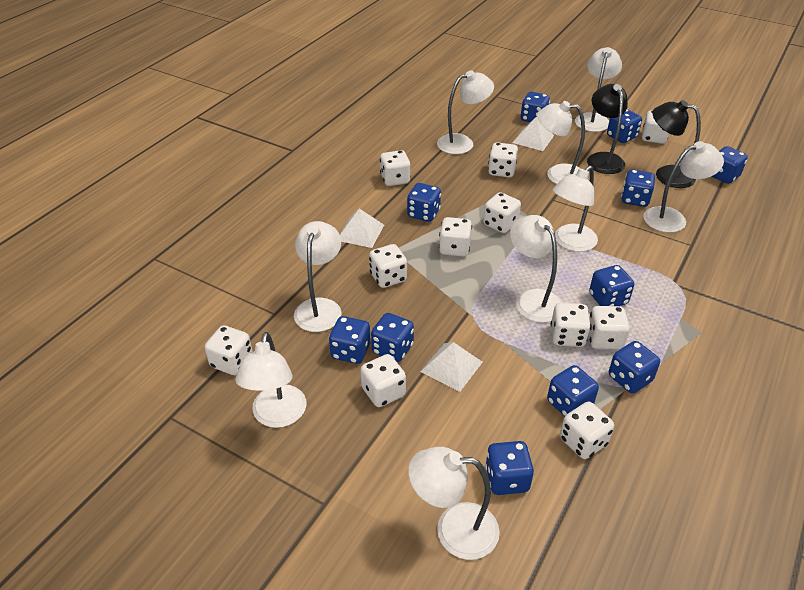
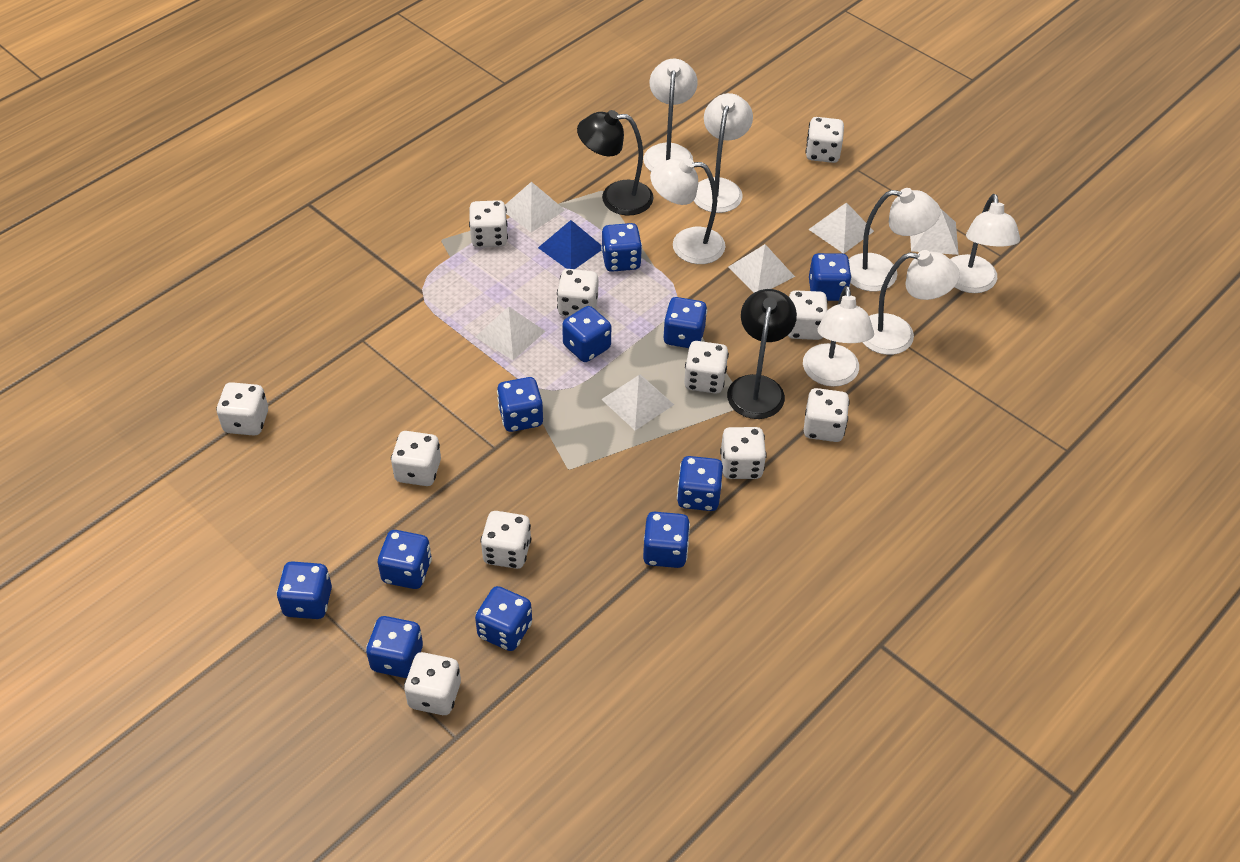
blue pyramid: none = 0 -> [538,220,602,269] = 1
white lamp: [235,332,306,428] [294,221,342,332] [408,447,500,560] [437,70,494,154] [510,215,562,323] [537,101,585,184] [553,166,598,252] [575,47,622,132] [643,141,724,233] = 9 -> [643,59,698,171] [650,158,725,264] [694,93,753,213] [803,286,874,387] [849,188,941,291] [862,250,960,355] [950,194,1020,293] = 7
white pyramid: [340,208,384,248] [420,342,483,392] [513,116,554,151] = 3 -> [476,307,545,360] [505,182,565,232] [601,374,674,431] [728,244,795,293] [808,203,874,254] [910,209,959,255] = 6

